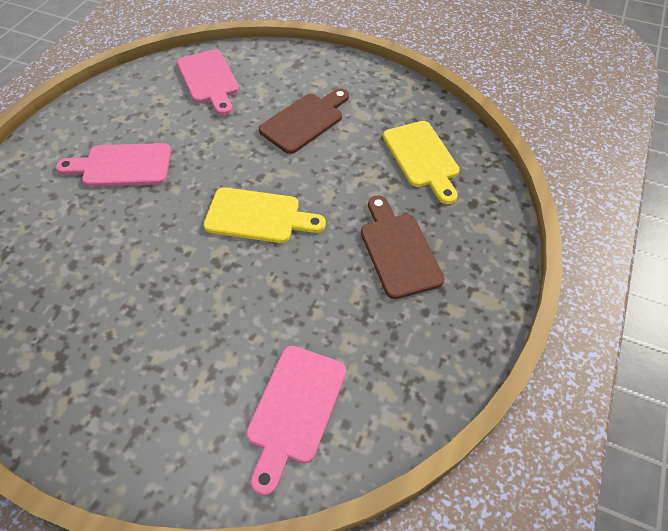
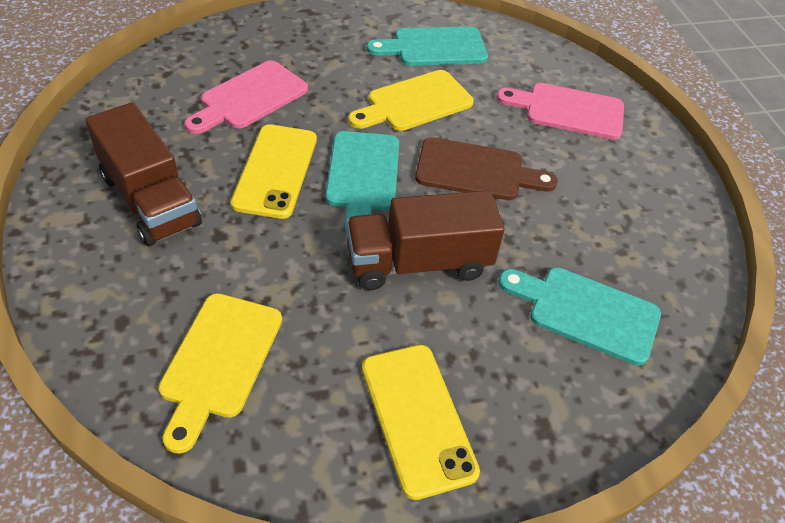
brown cutting board: [259,88,349,154] [361,196,444,299] = 2 -> [415,137,558,200] = 1
brown truck: none = 0 -> [85,102,202,246] [346,190,505,290] = 2
pink cutting board: [56,143,171,187] [177,49,239,115] [246,346,346,496] = 3 -> [185,60,308,134] [496,83,624,140] = 2
turquoise cutting board: none = 0 -> [325,131,399,233] [367,26,488,66] [498,267,661,366] = 3
yellow phone: none = 0 -> [231,124,317,219] [362,345,480,500] = 2

